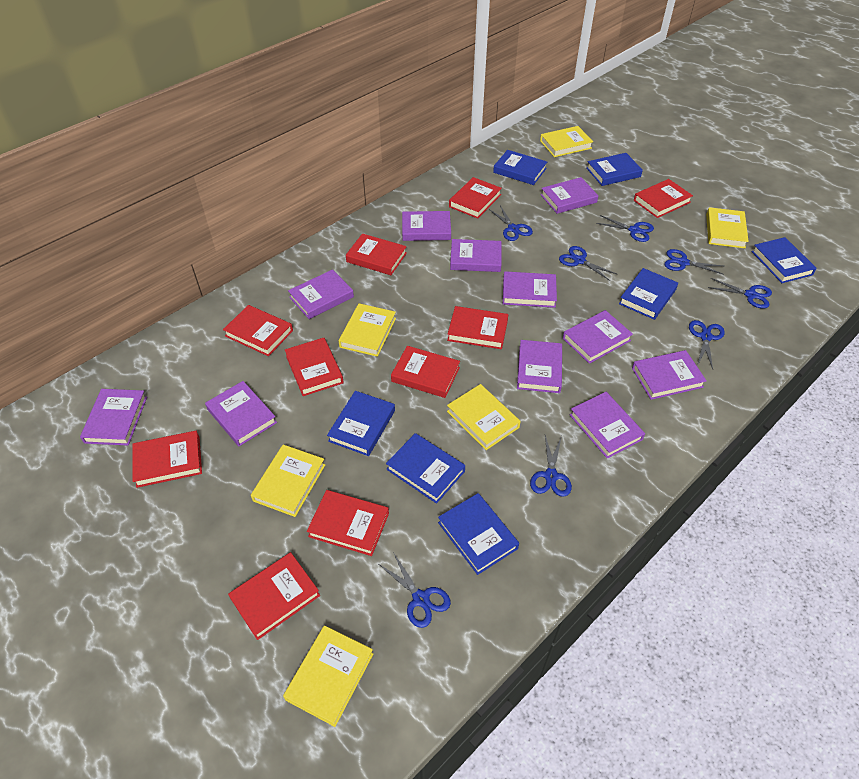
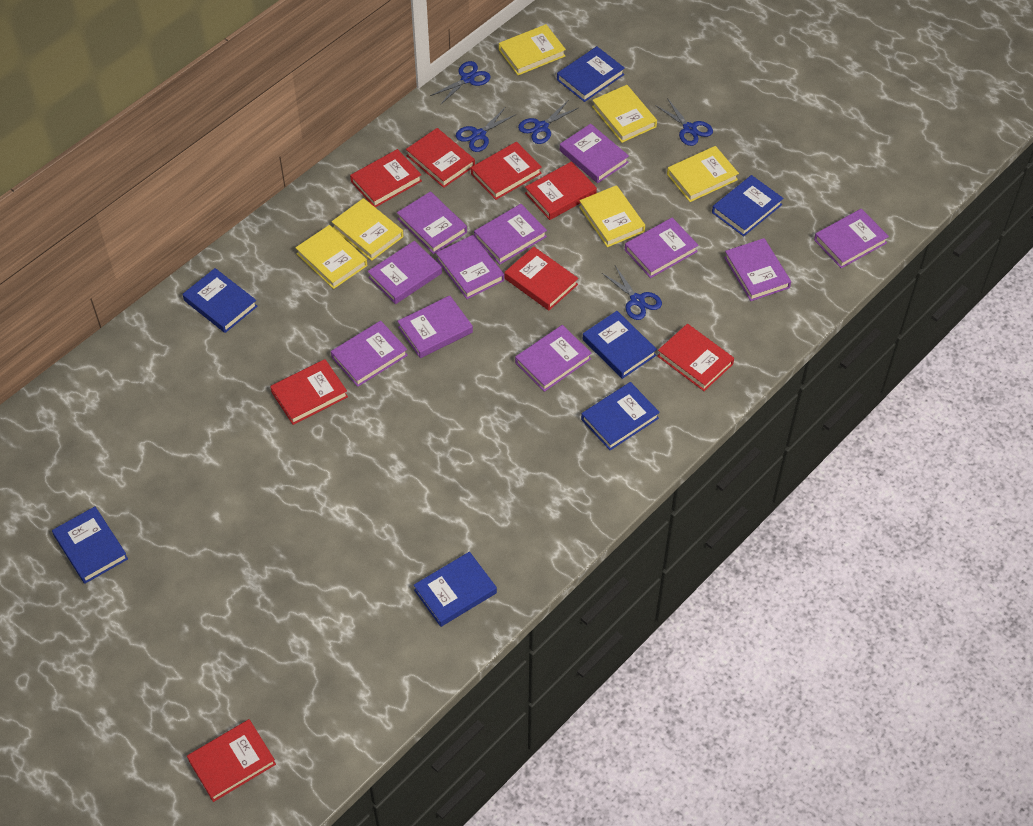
blue scissors: [379,552,451,628] [489,205,533,241] [530,435,572,497] [559,246,617,281] [596,215,654,242] [664,249,724,275] [689,320,725,369] [708,278,772,309] = 8 -> [430,61,491,105] [456,108,515,152] [518,101,578,144] [602,266,662,320] [655,98,713,146] = 5
red book: [132,431,202,488] [223,305,293,356] [228,552,320,640] [285,338,344,396] [307,490,389,556] [346,234,407,275] [391,346,460,398] [447,306,508,349] [449,177,502,219] [634,179,693,218] = 10 -> [187,719,276,802] [270,359,348,425] [350,149,422,207] [406,128,475,188] [471,142,542,200] [504,247,578,310] [525,161,597,220] [657,324,734,391] = 8

